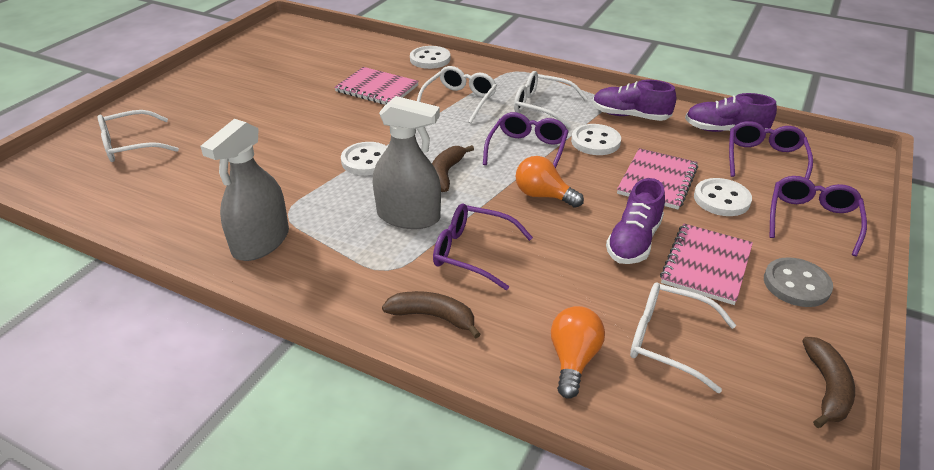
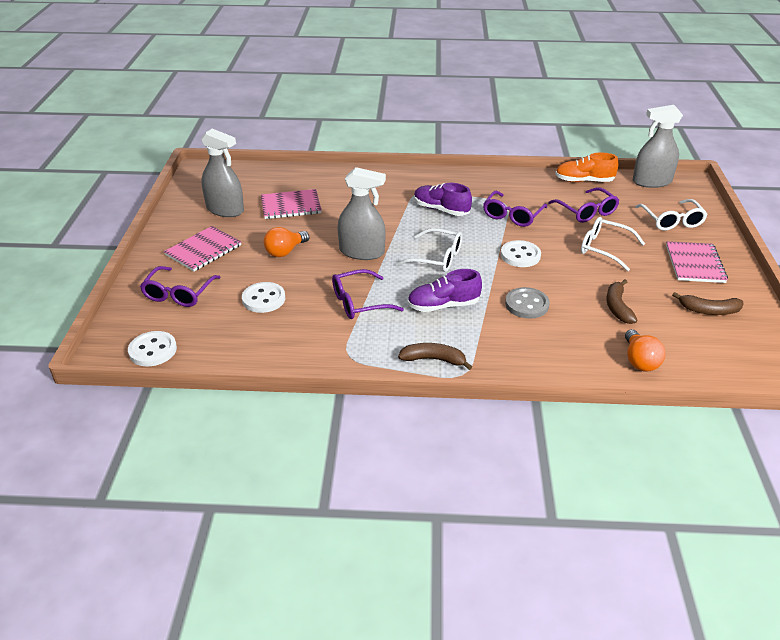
grey spray bottle: [200,119,289,261] [373,96,441,229] = 2 -> [201,129,244,217] [338,167,386,260] [633,105,683,188] = 3
orange shoe: none = 0 -> [555,152,618,182] = 1
purple shoe: [593,80,676,121] [606,178,665,264] [685,93,777,132] = 3 -> [407,269,482,312] [414,183,472,216] = 2
white button: [341,142,387,175] [410,46,450,69] [571,124,621,155] [694,178,752,216] = 4 -> [128,331,177,366] [242,282,285,313] [501,240,541,267] = 3
white glasses: [98,110,179,162] [417,66,497,124] [514,71,587,128] [630,282,736,393] = 4 -> [396,228,462,272] [581,217,645,271] [635,199,708,231] = 3

